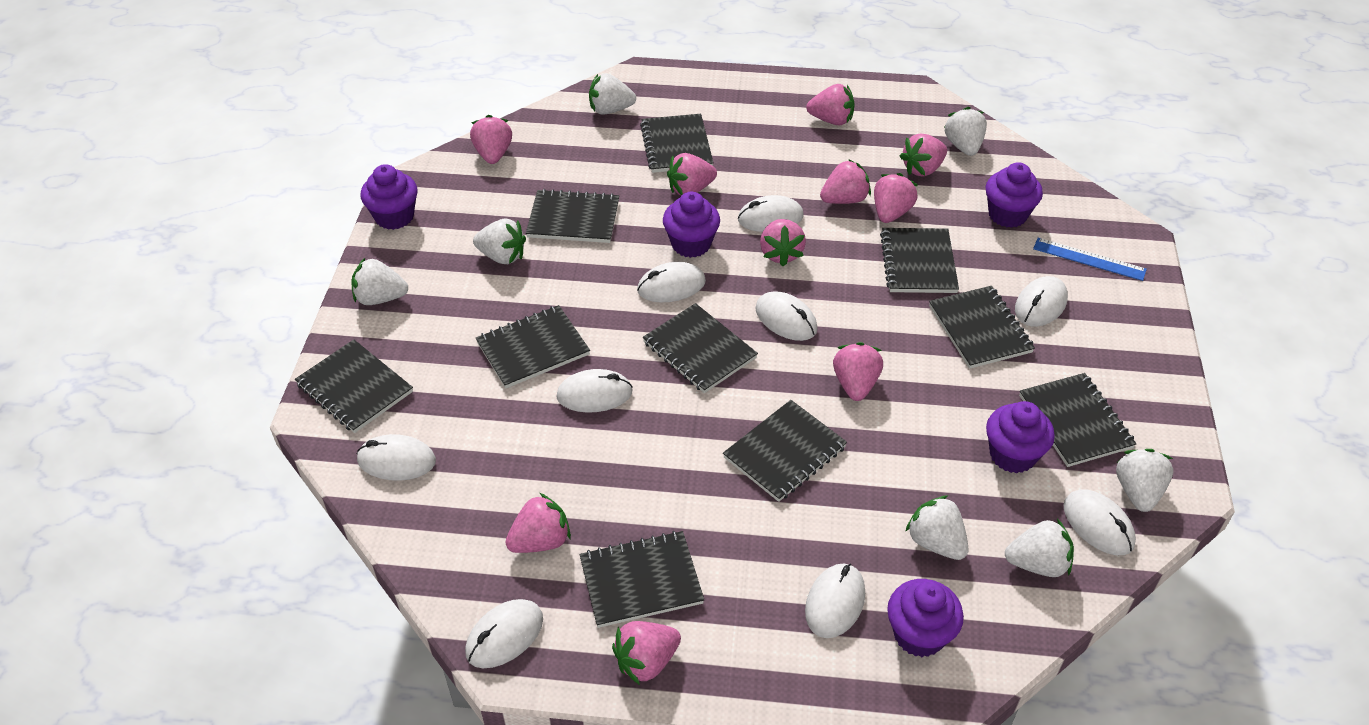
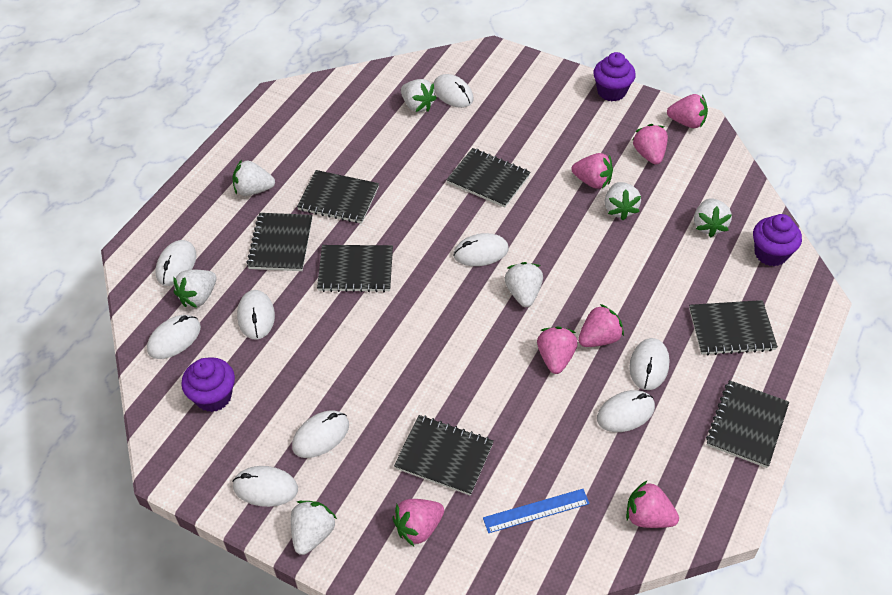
black notebook: [295,340,413,433] [476,305,590,388] [526,189,619,243] [579,531,704,628] [640,114,713,173] [643,303,758,393] [723,400,847,502] [880,228,959,293] [929,286,1035,369] [1019,373,1136,467] = 10 -> [246,213,312,271] [297,170,379,224] [317,245,393,292] [394,415,494,496] [446,148,531,208] [689,300,778,355] [706,380,789,468] = 7
pink strawberry: [470,115,512,164] [505,493,571,553] [612,621,681,685] [667,153,717,196] [760,219,806,266] [806,84,854,125] [820,159,871,204] [833,342,883,401] [874,173,917,223] [900,134,947,177] = 10 -> [393,499,444,546] [537,327,578,374] [571,153,613,189] [578,304,624,347] [626,481,679,528] [633,124,668,165] [667,94,708,128] = 7
purple cupcake: [361,164,418,230] [663,192,720,258] [887,579,964,657] [986,162,1043,228] [986,401,1055,473] = 5 -> [181,357,235,412] [593,52,636,101] [753,214,802,266] = 3

